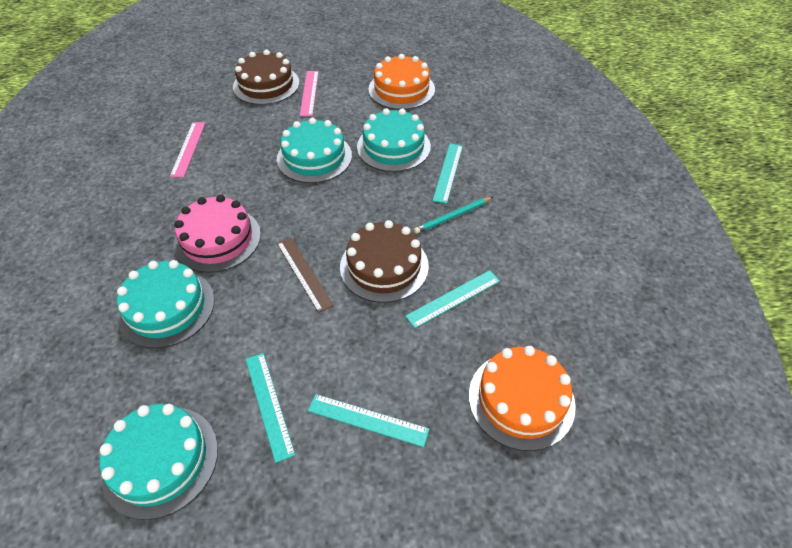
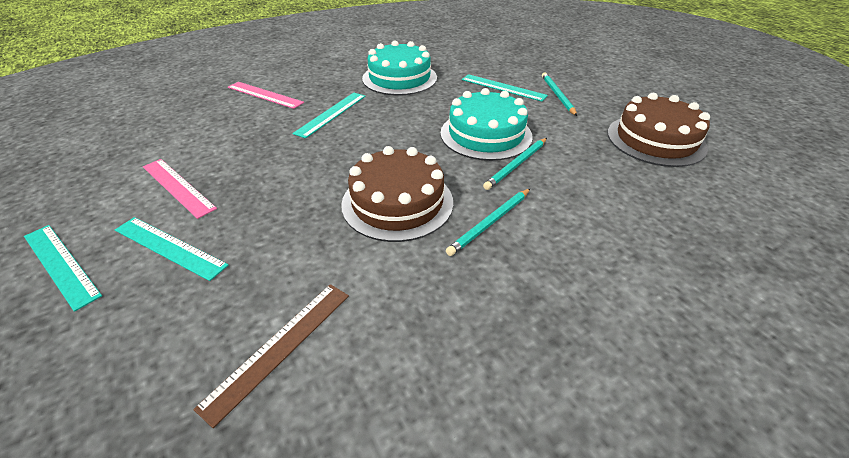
orange cake: [368,54,435,110] [469,346,576,451] = 2 -> none = 0
pink cake: [174,195,261,273] = 1 -> none = 0
turquoise cake: [99,404,218,520] [117,260,215,349] [277,118,352,183] [357,108,431,172] = 4 -> [362,41,437,96] [440,88,533,161] = 2
turquoise pencil: [414,197,493,234] = 1 -> [446,188,531,256] [483,138,547,190] [542,72,577,116] = 3

